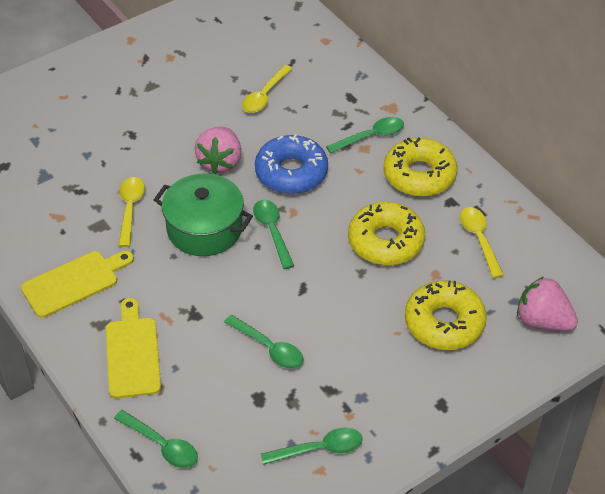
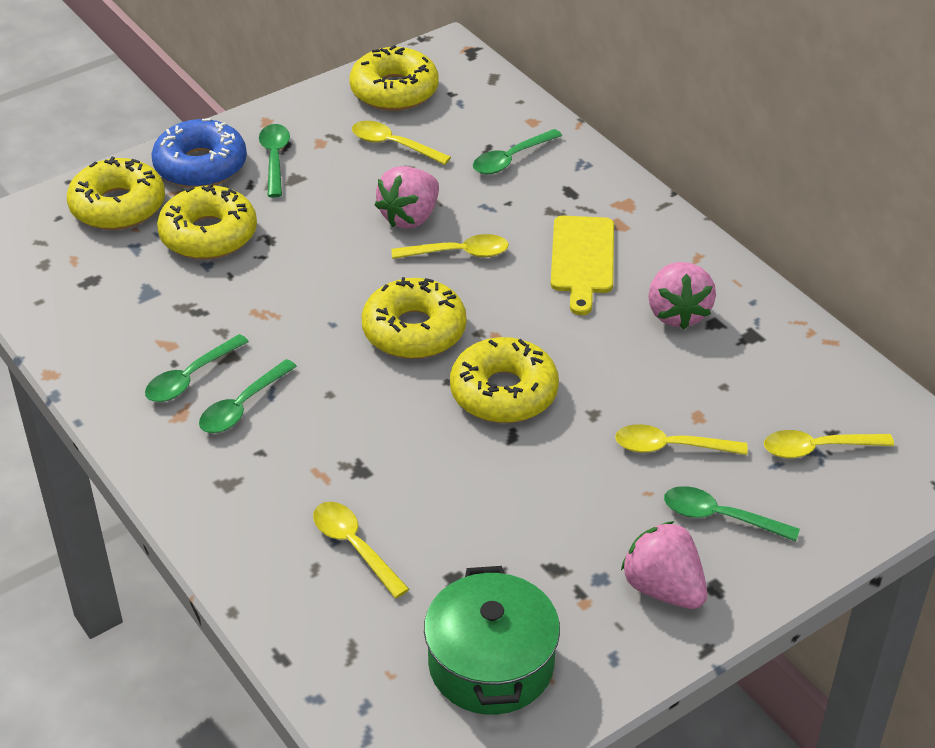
pink strawberry: [194,127,241,174] [517,277,578,331] = 2 -> [375,166,439,229] [621,521,707,609] [648,262,716,330] = 3
yellow cutting board: [21,251,134,318] [106,298,161,399] = 2 -> [551,216,614,315] = 1
yellow donut: [348,202,425,266] [384,137,457,197] [405,280,487,350] = 3 -> [67,157,165,230] [157,184,257,259] [349,45,438,111] [362,277,467,359] [450,337,559,423] = 5
yellow spoon: [119,177,145,247] [242,65,293,113] [460,207,504,278] = 3 -> [313,502,409,598] [352,121,451,165] [392,234,509,259] [615,424,748,455] [764,430,894,458] = 5

